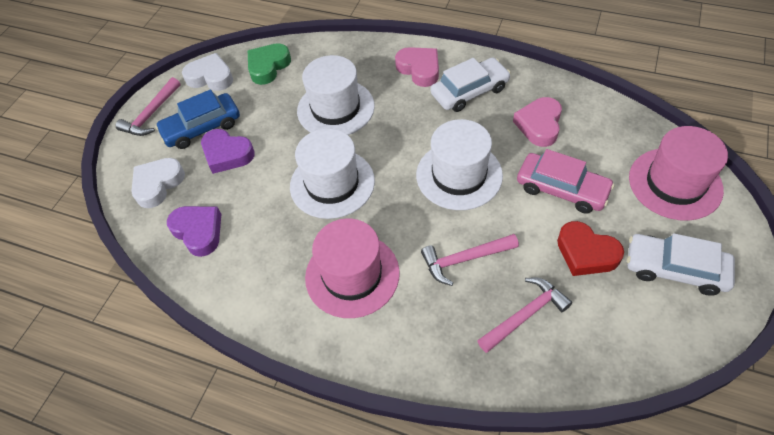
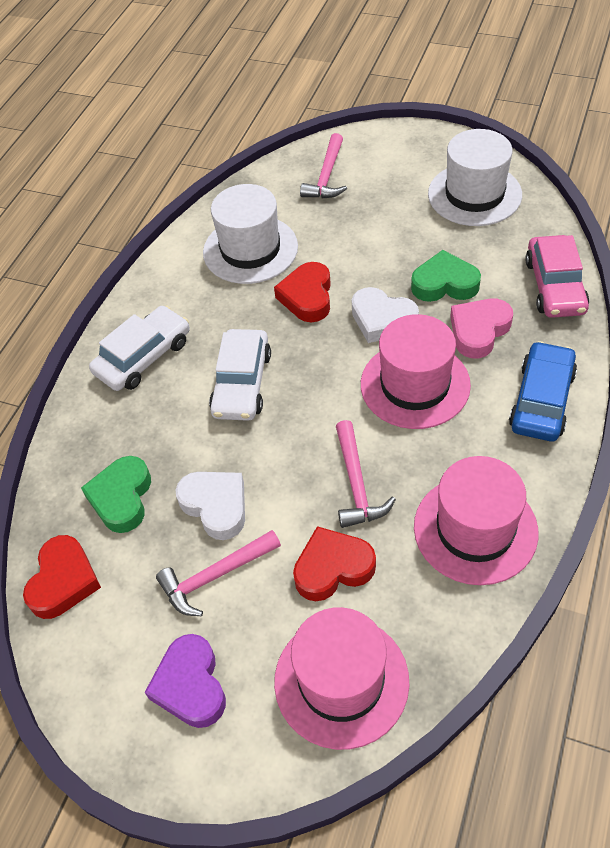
green heart: [248,43,291,85] = 1 -> [81,456,151,533] [411,250,481,302] = 2
pink hat: [305,218,400,318] [629,126,728,221] = 2 -> [274,607,410,750] [361,314,471,429] [414,456,539,585] = 3
pink heart: [395,47,439,87] [513,97,562,147] = 2 -> [450,299,513,359] = 1
purple heart: [167,206,221,257] [201,129,255,174] = 2 -> [144,634,226,728] = 1
red heart: [557,221,624,276] = 1 -> [23,535,101,619] [274,262,331,322] [293,526,376,601] = 3
white hat: [290,129,375,219] [297,55,375,135] [416,119,503,210] = 3 -> [203,184,298,284] [428,129,522,226] = 2

